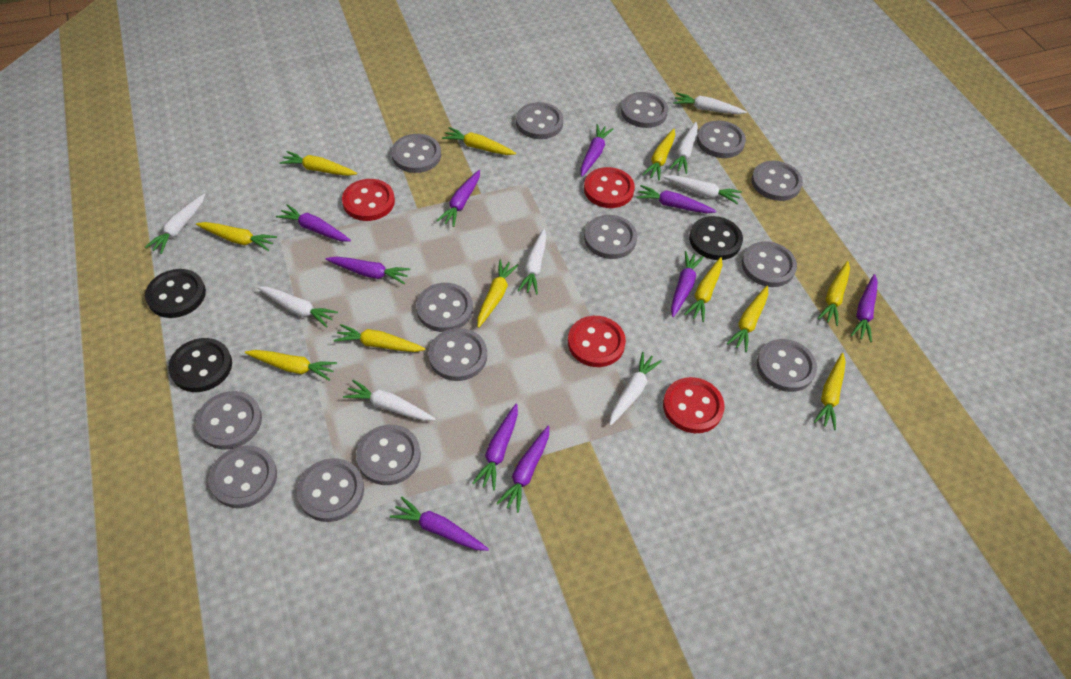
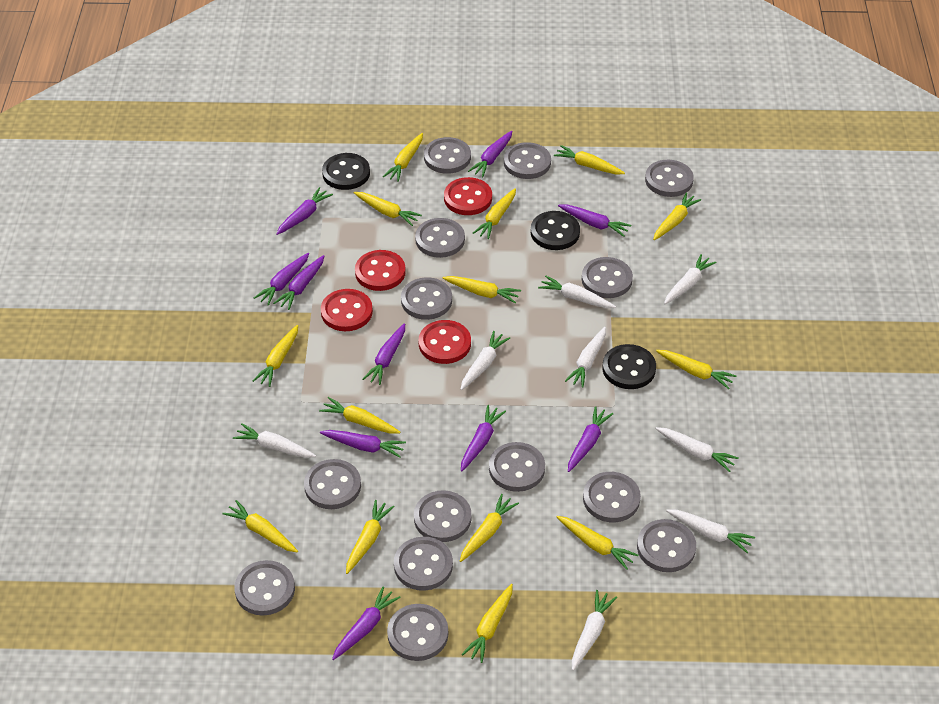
yellow carrot: [196,222,277,251] [245,350,337,381] [280,151,357,176] [334,324,426,352] [442,127,516,155] [477,259,518,328] [642,129,675,181] [684,257,722,322] [727,286,768,352] [814,353,846,430] [817,261,850,326] = 11 -> [222,500,298,553] [253,325,298,387] [319,397,400,434] [346,500,395,574] [354,192,422,226] [383,133,423,182] [442,276,521,303] [460,494,519,562] [462,584,513,663] [473,188,516,239] [554,145,625,174] [557,516,639,570] [653,192,701,240] [656,350,737,389] = 14

